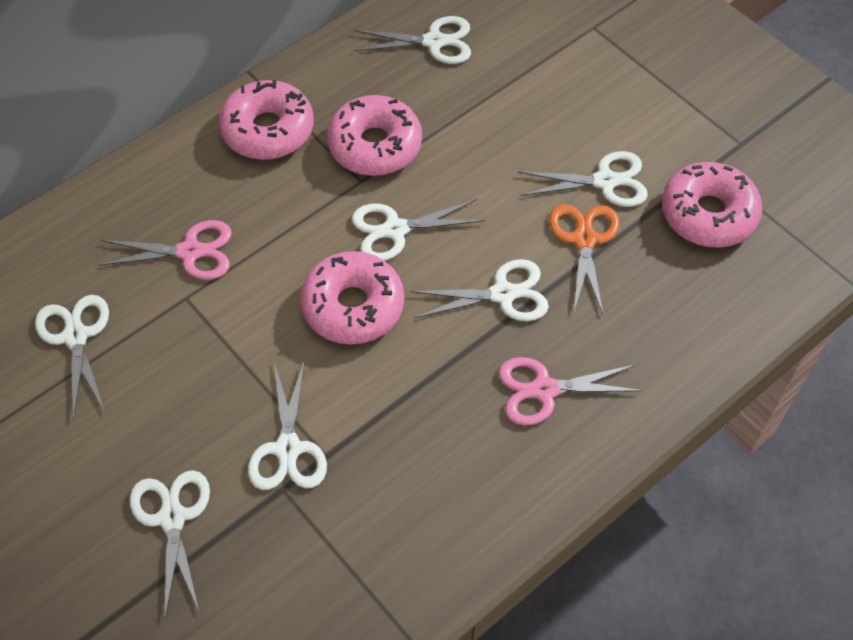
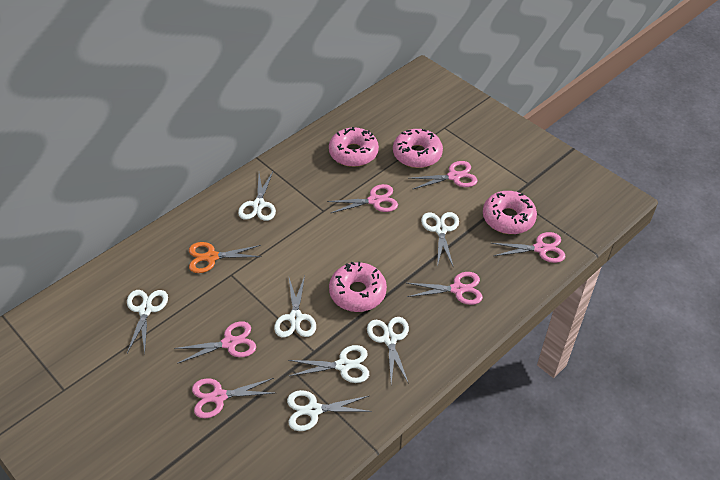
pink scissors: [98,220,232,280] [499,357,644,425] = 2 -> [174,321,256,364] [192,378,274,418] [327,184,398,213] [407,272,483,305] [408,161,478,189] [491,232,566,263] = 6

